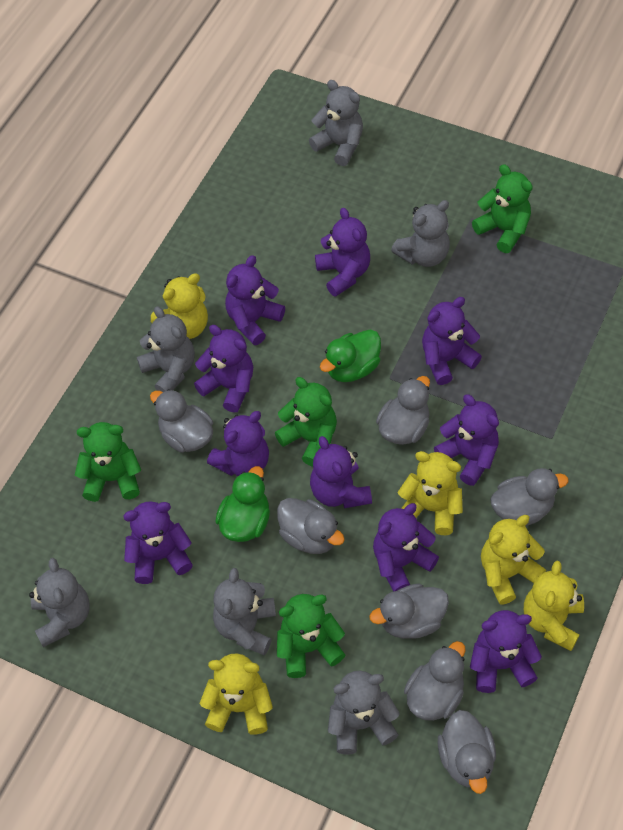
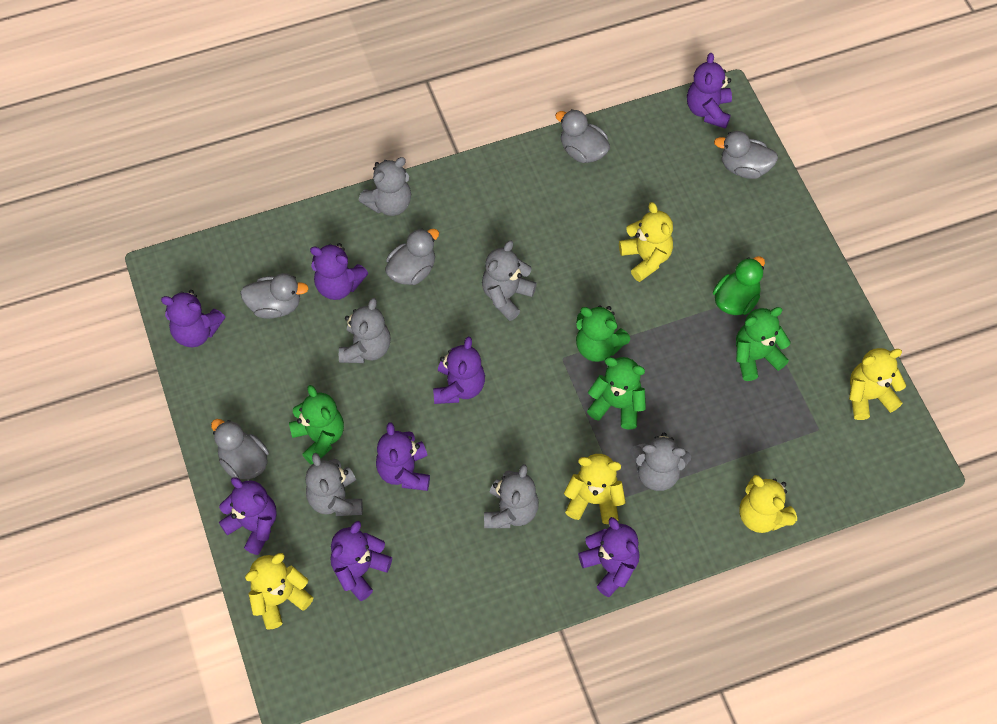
green duck: [215,466,270,542] [320,329,381,382] = 2 -> [713,256,765,315] = 1
grey duck: [150,389,213,453] [277,498,345,554] [369,584,449,639] [376,376,430,445] [404,641,466,721] [438,710,496,794] [490,468,569,526] = 7 -> [211,419,269,479] [240,273,309,319] [385,228,439,285] [555,109,610,163] [714,131,778,179] = 5
purple teddy bear: [123,501,193,584] [194,325,253,413] [207,411,269,476] [225,255,285,345] [310,436,372,508] [315,208,370,297] [373,503,439,592] [422,297,482,385] [434,394,499,486] [470,610,542,693] = 10 -> [161,290,225,347] [219,477,277,555] [310,243,368,300] [331,521,392,601] [376,422,430,491] [433,337,485,404] [578,517,640,597] [687,53,732,129] = 8

